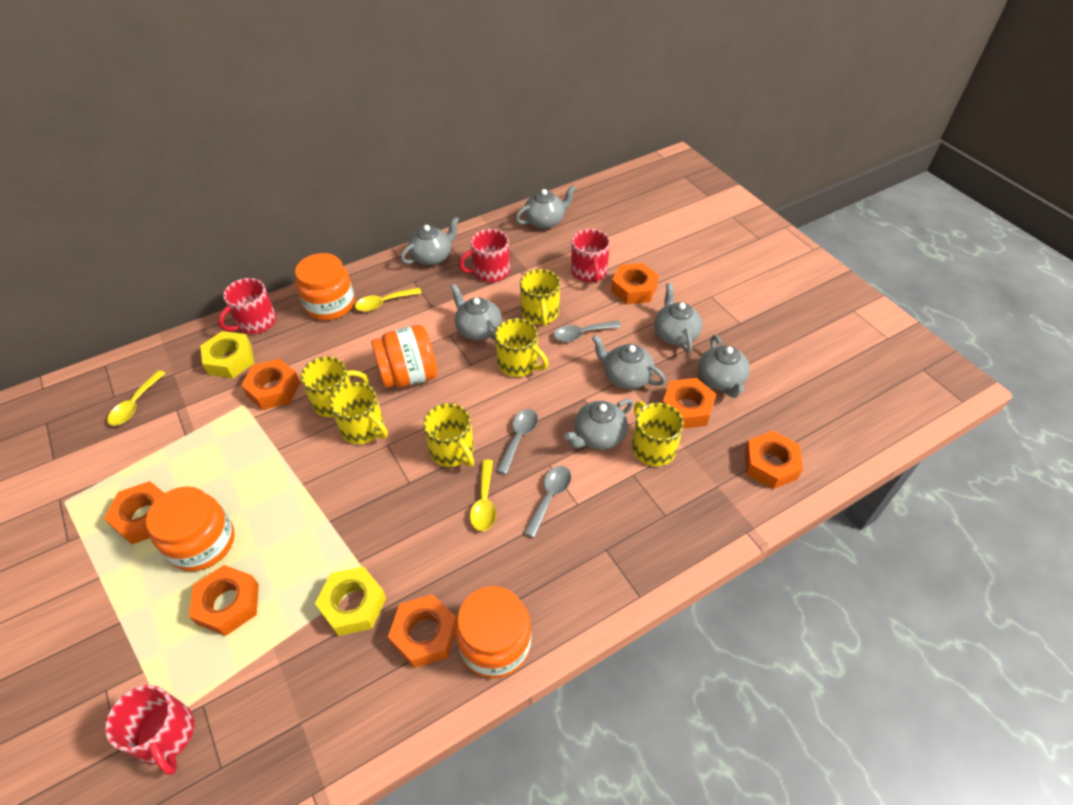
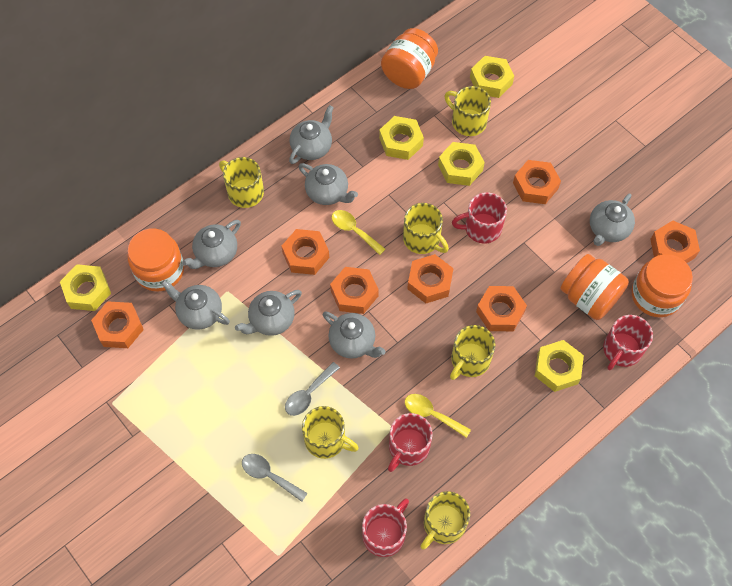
grey spoon: [497,409,538,474] [524,466,571,538] [554,321,621,342] = 3 -> [242,454,308,502] [285,362,340,416] = 2
yellow nut: [200,331,254,378] [315,567,386,636] = 2 -> [60,264,111,311] [379,116,424,160] [438,142,485,186] [470,56,514,98] [535,340,584,392] = 5
yellow spoon: [107,370,166,426] [355,288,422,312] [470,460,496,531] = 3 -> [331,210,386,255] [405,394,471,438] = 2

